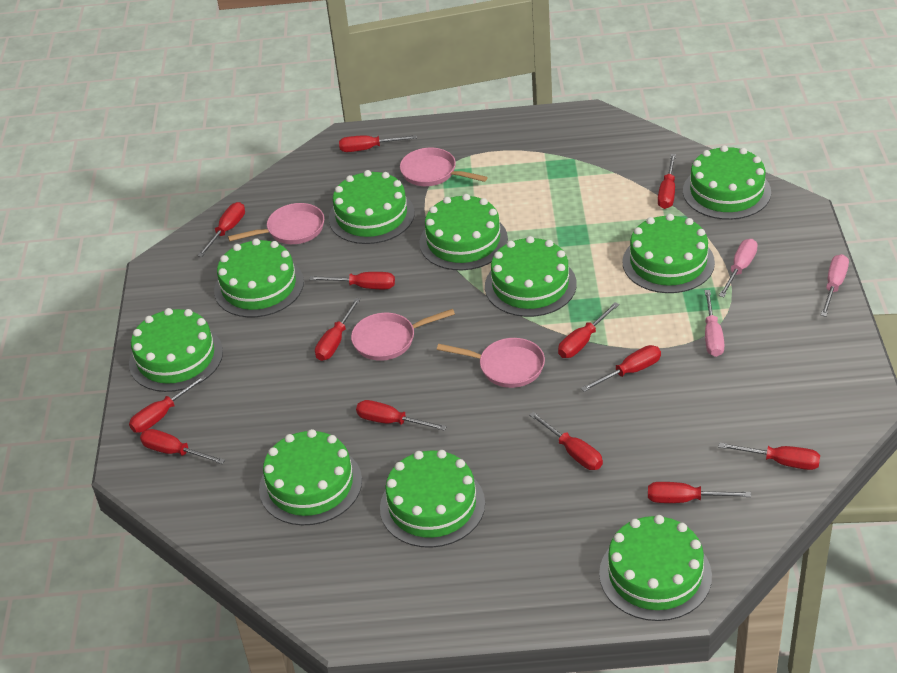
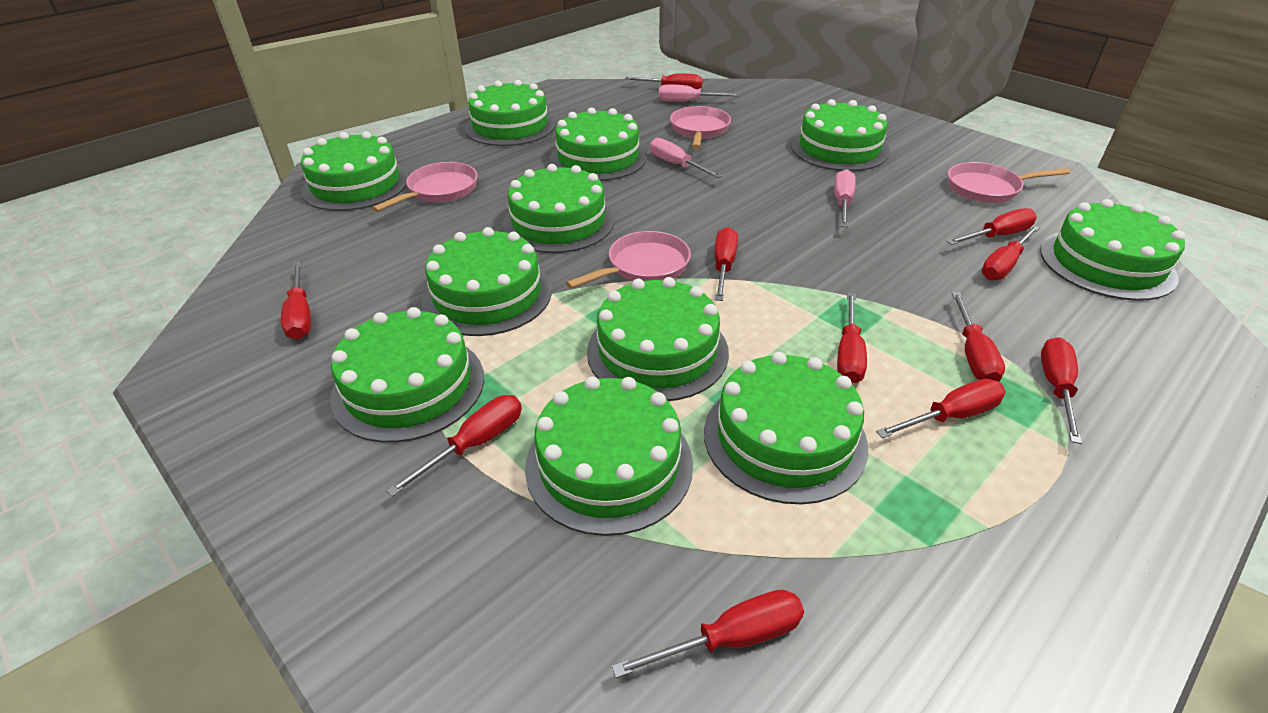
green cake: [129,308,223,392] [214,238,304,317] [259,429,362,525] [329,170,415,244] [380,450,485,548] [419,194,508,270] [485,236,577,317] [599,515,712,621] [622,214,715,293] [683,145,771,220] = 10 -> [301,131,408,211] [330,307,484,443] [422,227,552,336] [465,80,555,146] [502,164,615,253] [525,377,693,536] [550,107,647,181] [587,277,729,401] [704,352,868,504] [791,99,889,171] [1040,199,1185,301] = 11
red screwdriver: [129,375,206,433] [140,429,225,464] [197,202,245,257] [309,272,395,289] [315,298,361,361] [339,135,417,152] [356,400,447,431] [530,412,603,470] [558,302,619,358] [581,345,661,392] [648,482,751,503] [658,154,676,209] [718,442,820,470] = 13 -> [281,261,311,339] [386,395,522,497] [612,590,804,678] [625,73,703,89] [715,227,738,301] [837,293,867,384] [876,379,1006,438] [947,208,1037,245] [951,292,1005,382] [981,225,1040,281] [1041,337,1082,444] = 11

